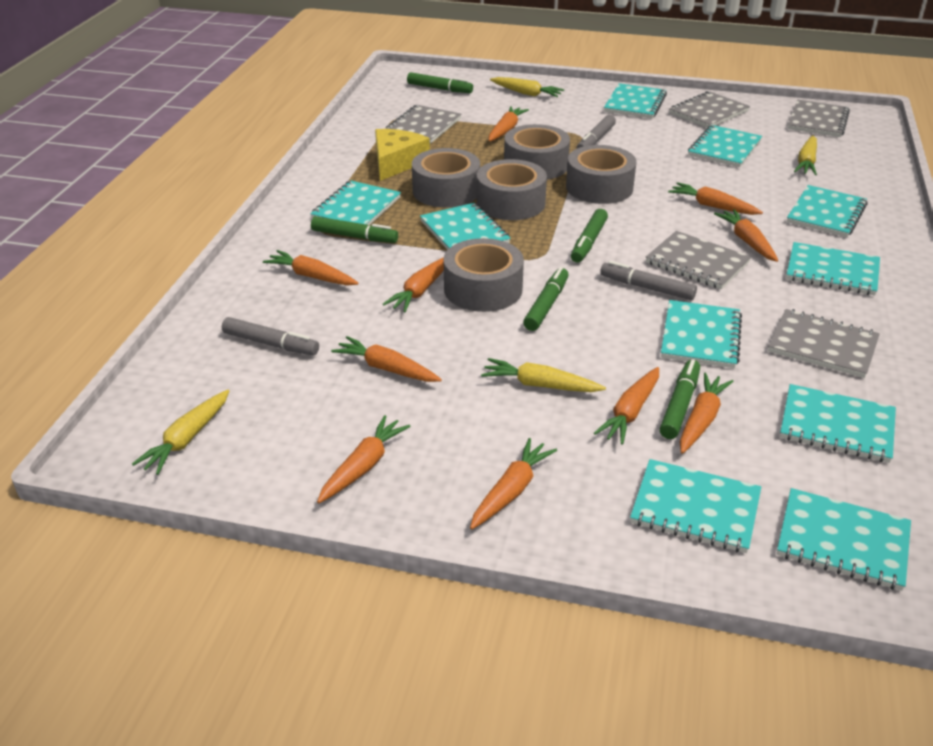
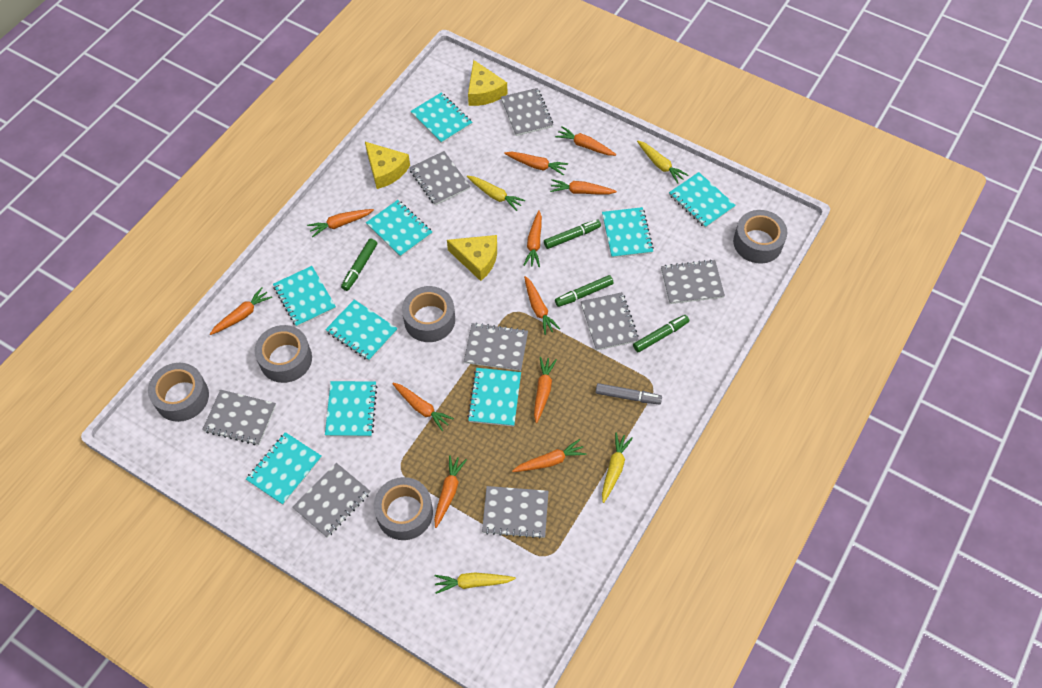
green marker: [311,216,398,243] [407,72,473,93] [523,267,568,331] [571,209,608,263] [660,359,700,439] = 5 -> [341,239,377,291] [544,219,601,249] [555,275,614,307] [633,315,689,352] = 4
grey marker: [222,317,319,355] [577,115,616,148] [600,261,697,300] = 3 -> [595,383,662,405] = 1
grey notebook: [385,105,461,144] [646,231,751,289] [669,91,750,128] [768,309,880,378] [788,100,850,137] = 5 -> [202,390,276,445] [292,463,370,538] [409,151,470,205] [464,323,528,371] [482,486,549,539] [501,88,553,136] [581,292,639,351] [661,259,725,304] = 8
orange carrot: [263,250,359,286] [317,415,411,503] [331,336,442,382] [382,257,444,312] [470,438,557,529] [489,106,529,142] [594,367,659,445] [668,182,763,215] [680,372,734,454] [714,209,778,262] = 10 -> [210,287,272,335] [307,209,374,237] [392,383,454,431] [434,455,467,528] [504,152,568,176] [512,439,587,472] [524,210,542,267] [524,276,560,335] [534,357,557,423] [550,179,617,194] [555,126,616,156] = 11
turquoise notebook: [310,180,401,225] [420,203,511,250] [604,83,667,119] [630,459,761,553] [661,300,742,368] [688,125,762,167] [777,488,911,591] [780,384,896,463] [786,242,880,296] [787,185,868,237] = 10 -> [246,432,322,505] [273,266,336,327] [325,299,398,361] [325,381,377,437] [366,200,432,257] [410,92,472,144] [467,368,521,427] [602,207,654,258] [669,172,736,228] = 9
yellow cheese: [375,129,430,181] = 1 -> [365,142,410,189] [447,235,497,281] [468,60,507,106] = 3

